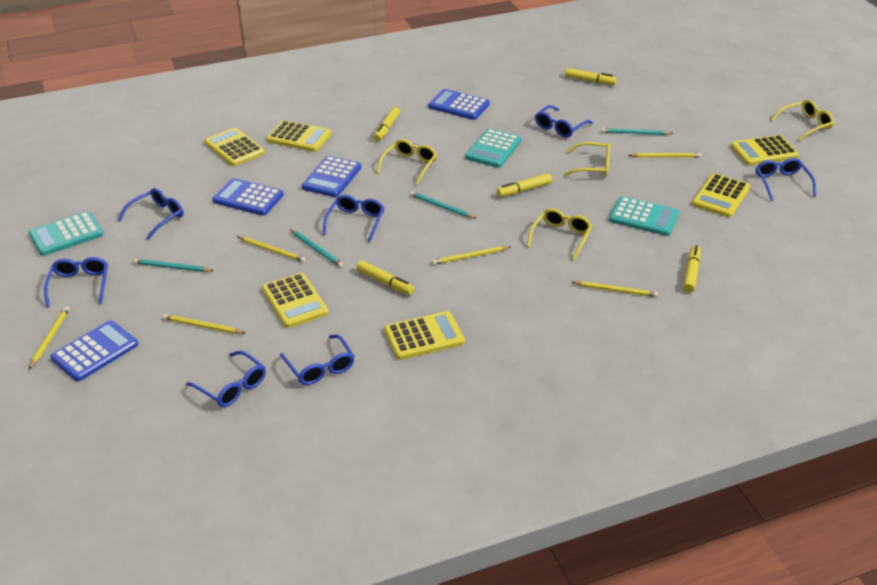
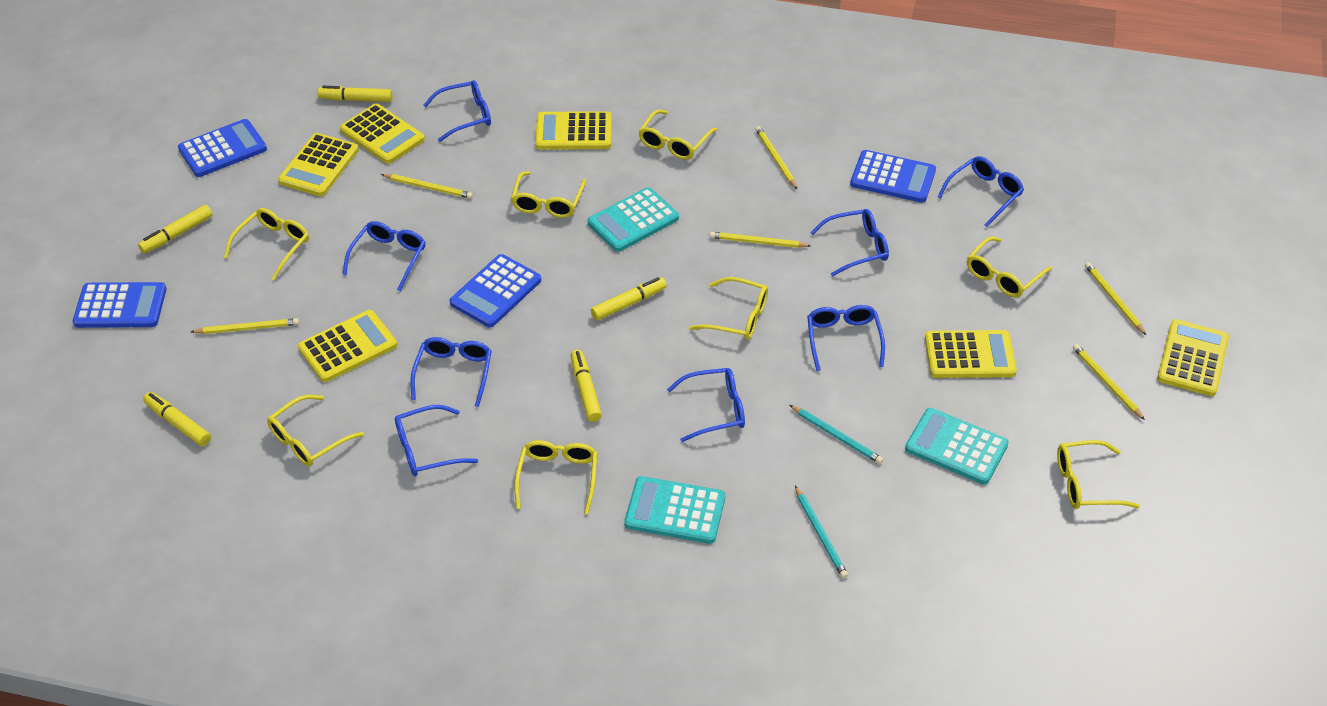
blue glasses: [44,257,108,307] [118,188,184,240] [186,351,266,407] [280,334,354,385] [323,195,384,243] [535,105,593,138] [756,158,816,201] = 7 -> [343,221,426,291] [395,405,478,476] [410,337,492,407] [424,80,491,142] [667,368,745,442] [807,305,885,371] [810,209,889,276] [938,156,1024,227] = 8
turquoise pencil: [133,259,214,272] [290,229,343,267] [410,191,477,219] [602,128,673,135] = 4 -> [790,405,883,464] [795,486,848,578] = 2
yellow glasses: [377,139,437,184] [527,208,592,260] [563,142,611,177] [771,100,834,141] = 4 -> [224,208,309,280] [267,395,364,466] [511,171,586,218] [514,440,597,514] [638,110,717,160] [689,277,768,340] [967,236,1052,297] [1057,440,1140,509] = 8

